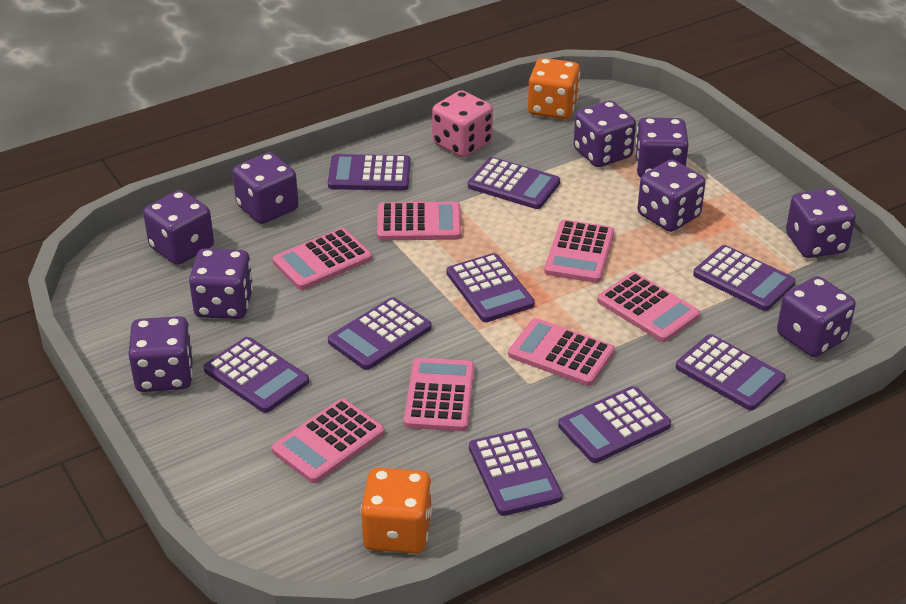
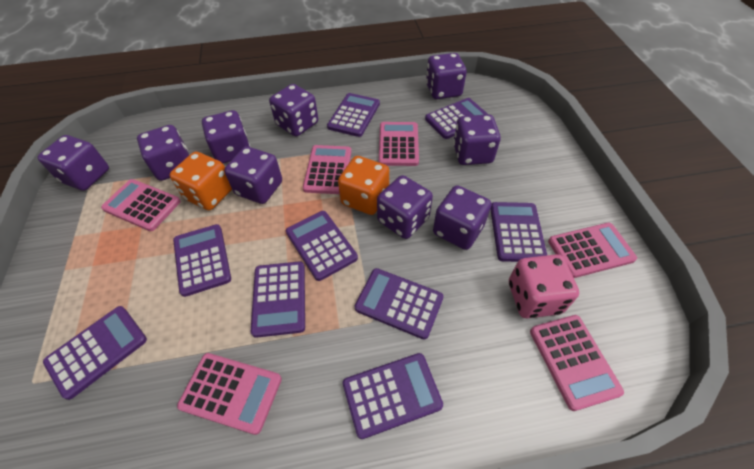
pink calculator: [272,399,385,483] [273,228,372,290] [377,202,461,240] [404,358,475,431] [508,318,615,386] [544,220,614,283] [597,272,700,342] = 7 -> [101,179,181,231] [177,353,282,435] [303,145,351,194] [379,122,419,166] [530,315,624,411] [548,223,637,278] = 6

